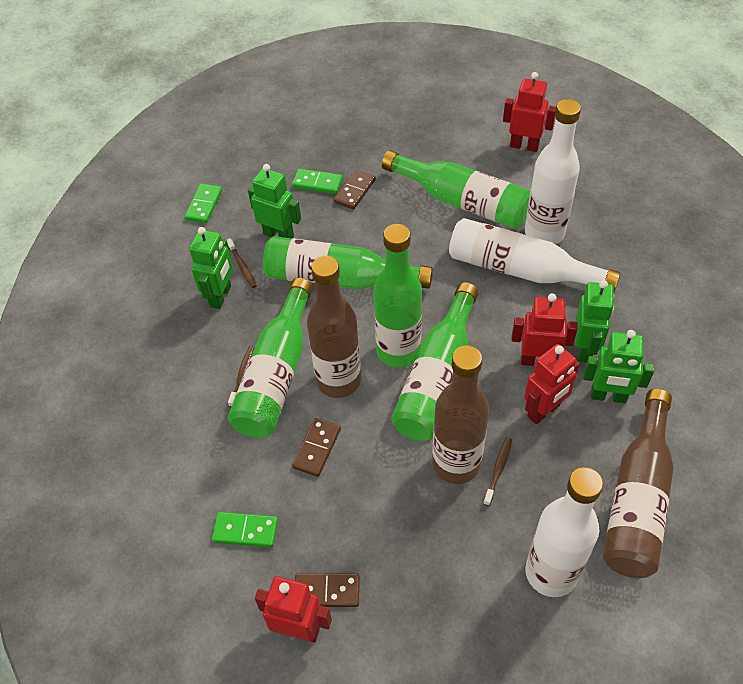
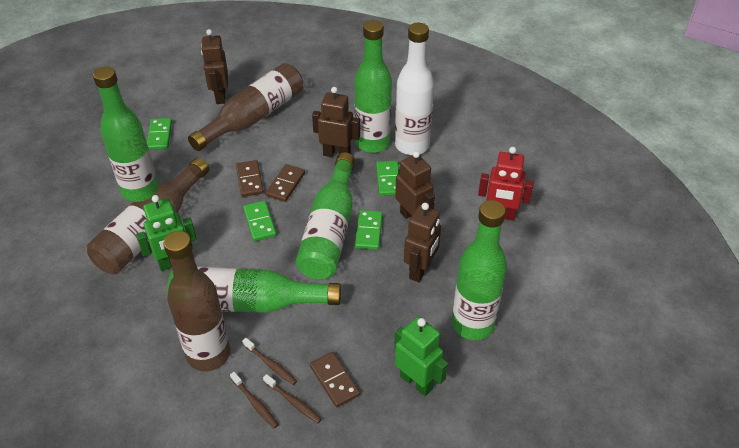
brown robot: none = 0 -> [201,29,228,104] [312,87,360,157] [395,151,435,219] [404,203,441,282] = 4
green domino: [184,184,222,223] [212,512,278,547] [292,169,343,194] = 3 -> [147,118,172,150] [243,201,276,241] [355,210,383,250] [376,161,399,196] = 4
green robot: [189,227,233,309] [248,164,301,239] [575,280,614,362] [583,330,654,403] = 4 -> [136,195,197,271] [394,317,448,396] = 2
red robot: [255,576,332,643] [503,72,556,152] [512,293,578,366] [524,344,580,424] = 4 -> [478,147,534,221] = 1
white bottle: [449,218,620,292] [525,99,581,244] [525,467,603,597] = 3 -> [395,23,434,155] = 1

